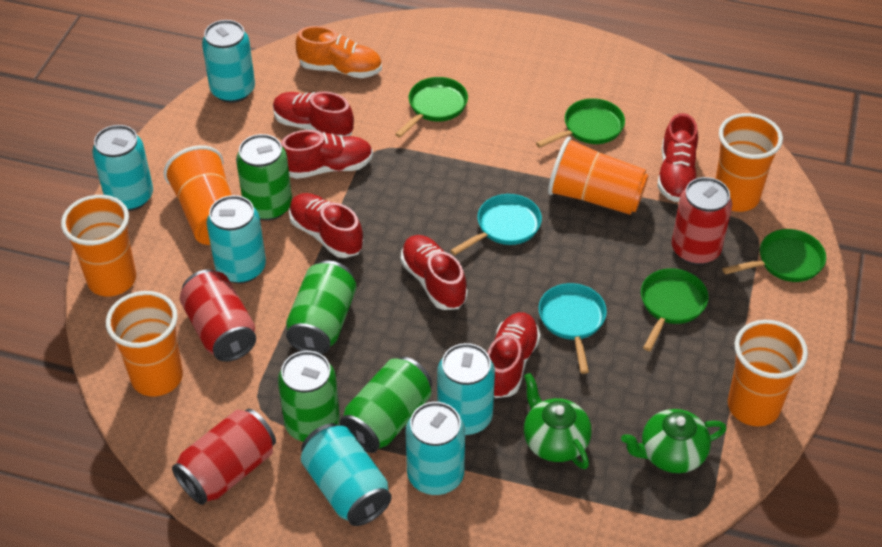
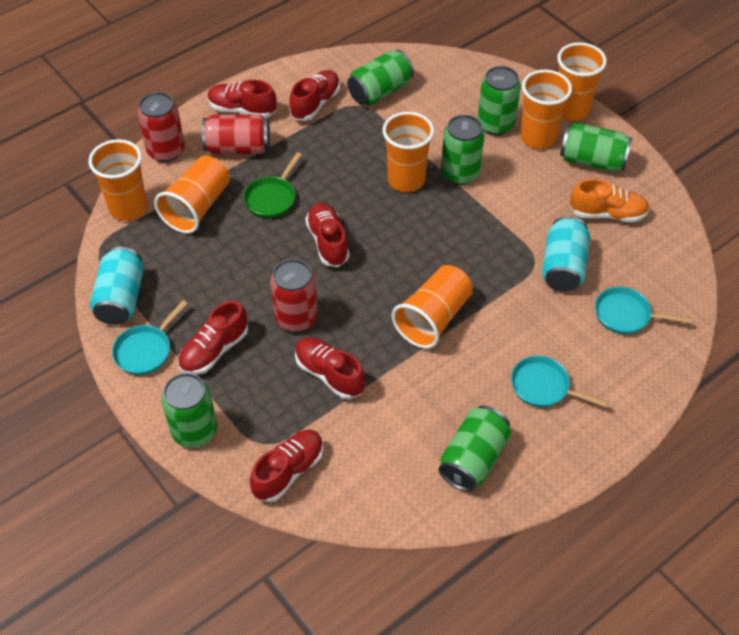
green can: [236,134,292,221] [278,351,340,442] [286,260,357,354] [340,357,432,453] = 4 -> [161,373,217,448] [347,50,414,106] [439,406,511,492] [441,115,484,185] [478,66,521,135] [560,122,632,172] = 6
green pan: [395,77,468,138] [536,98,625,148] [641,268,709,351] [722,229,826,282] = 4 -> [243,152,302,218] = 1
green teapot: [524,373,592,469] [621,409,726,473] = 2 -> none = 0
turquoise can: [92,125,153,211] [202,20,255,103] [207,195,266,284] [301,423,392,526] [406,402,465,495] [437,343,495,435] = 6 -> [90,247,144,325] [542,216,590,292] = 2
turquoise pan: [450,194,542,255] [539,283,607,374] = 2 -> [112,300,188,375] [511,356,608,407] [595,287,691,334] = 3

